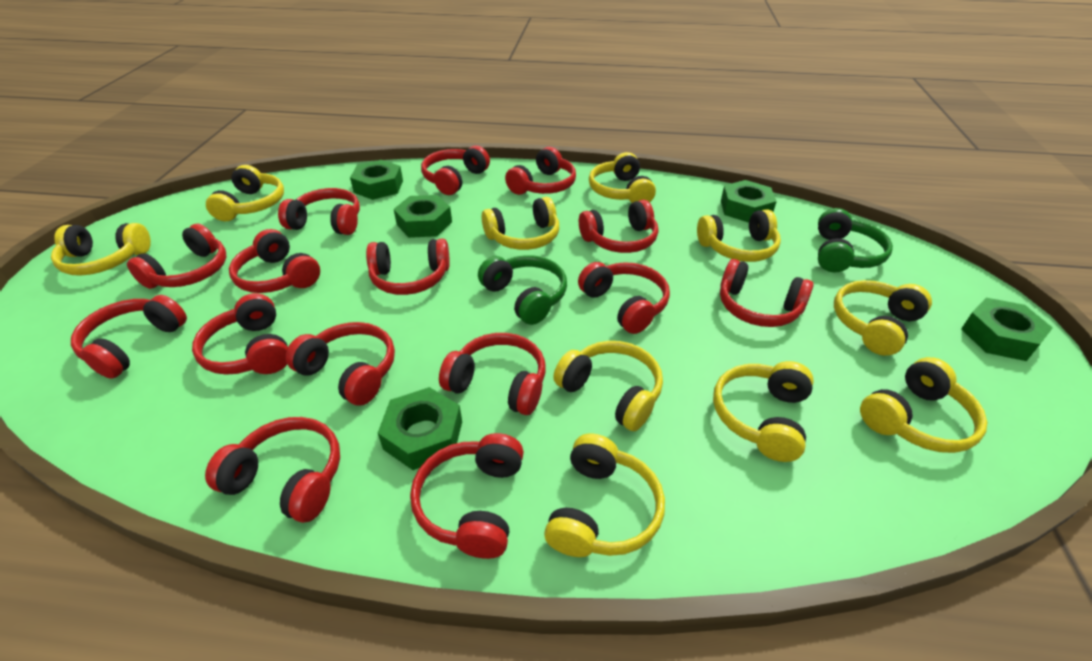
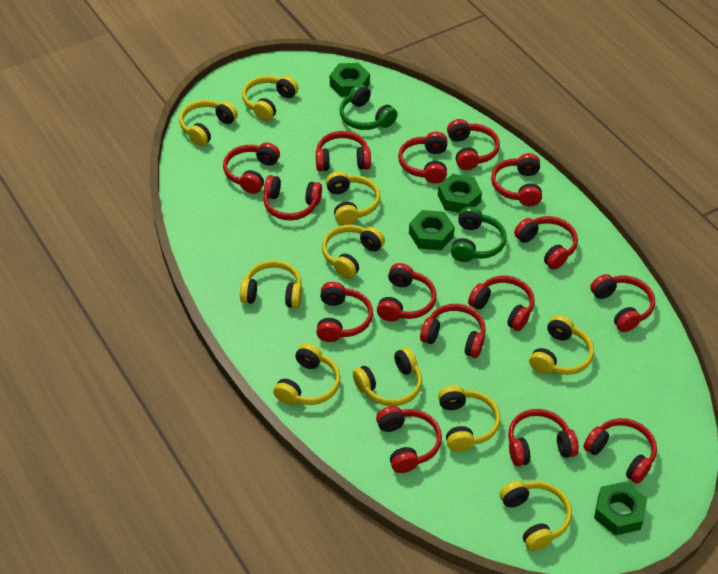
green nut: [350,160,403,200] [378,387,462,470] [394,195,452,238] [721,180,777,223] [961,298,1053,361] = 5 -> [330,63,370,97] [409,210,455,250] [438,174,482,213] [594,481,647,535] = 4

